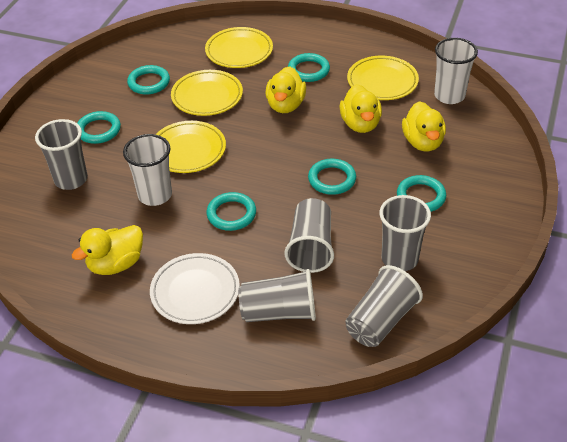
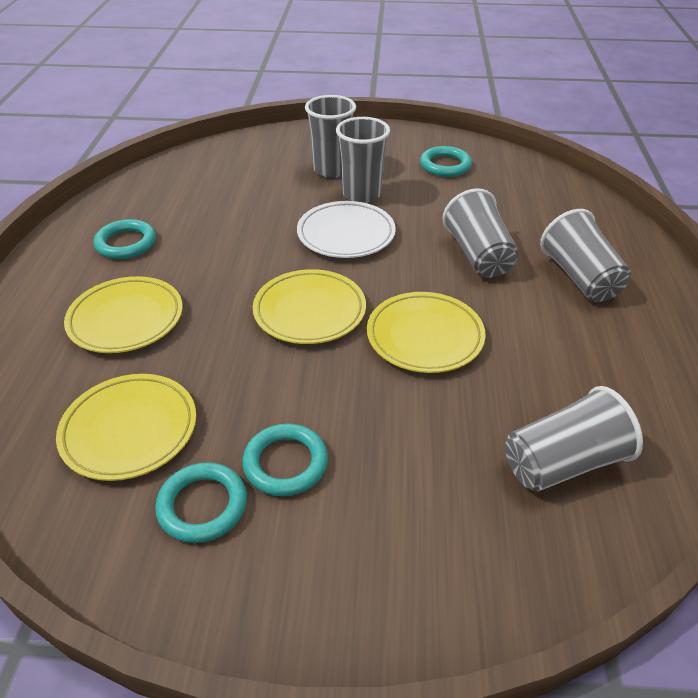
turquoise ring: [77,111,121,144] [127,65,170,95] [206,192,256,231] [288,53,330,82] [308,159,356,195] [397,175,446,212] = 6 -> [94,219,156,259] [155,462,247,543] [242,424,328,496] [420,146,472,177] = 4
white cup: [123,134,172,206] [434,38,478,104] = 2 -> none = 0
yellow duck: [72,225,143,275] [265,66,306,113] [340,84,382,133] [402,101,446,152] = 4 -> none = 0

